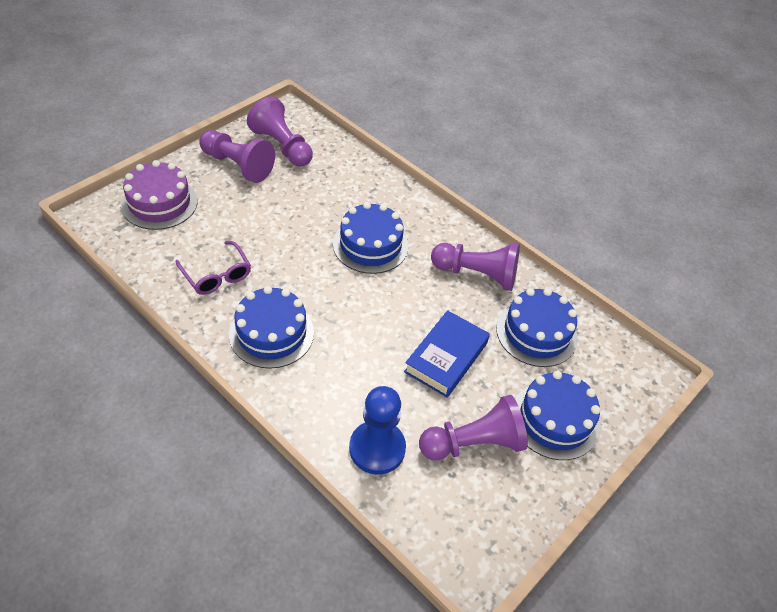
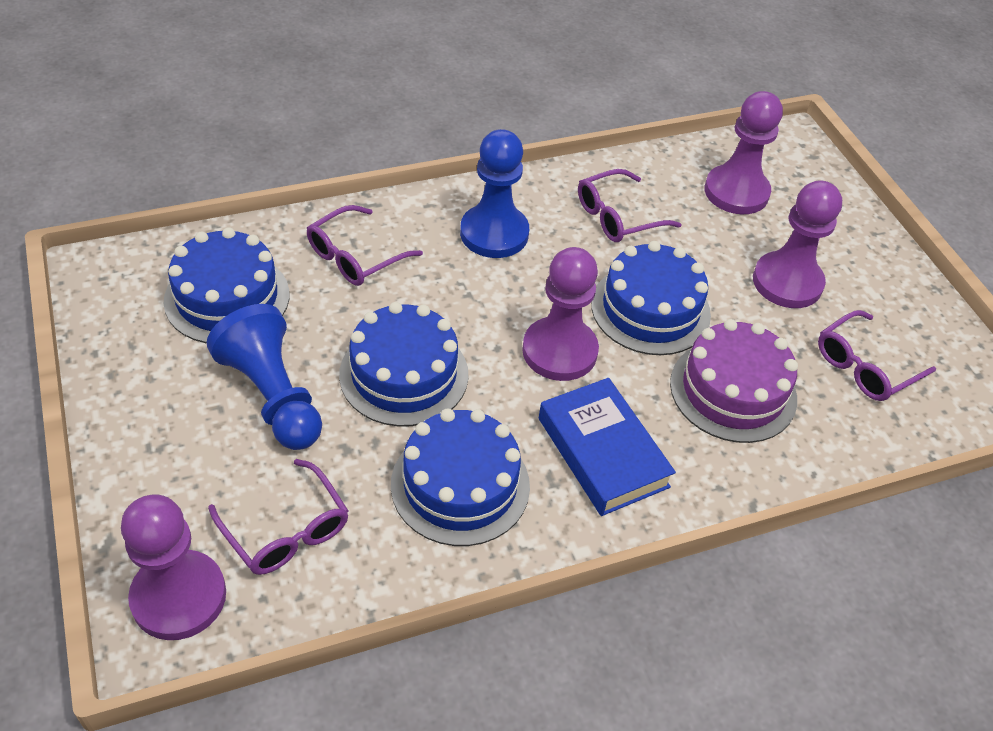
blue pawn: [349,386,406,475] = 1 -> [206,304,322,450] [460,129,529,258] = 2
purple glasses: [176,241,251,295] = 1 -> [208,459,349,575] [307,205,423,286] [578,169,682,242] [818,310,936,401] = 4

